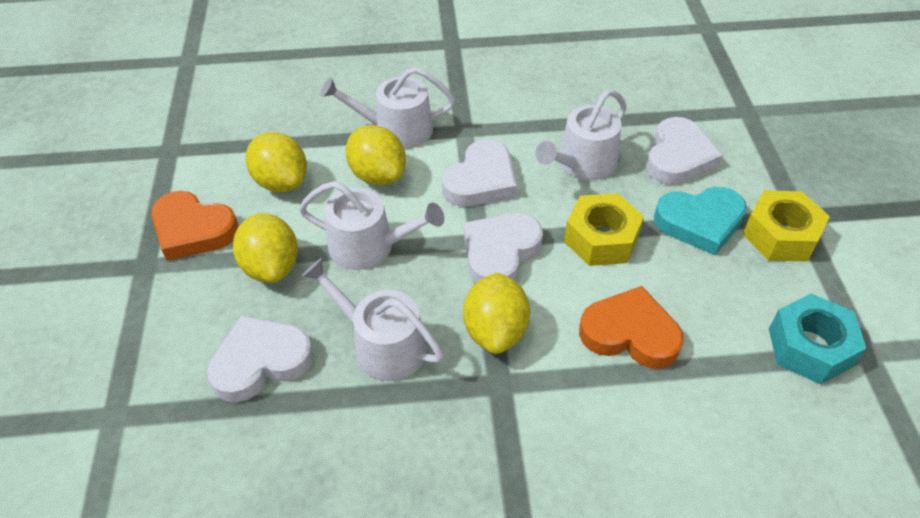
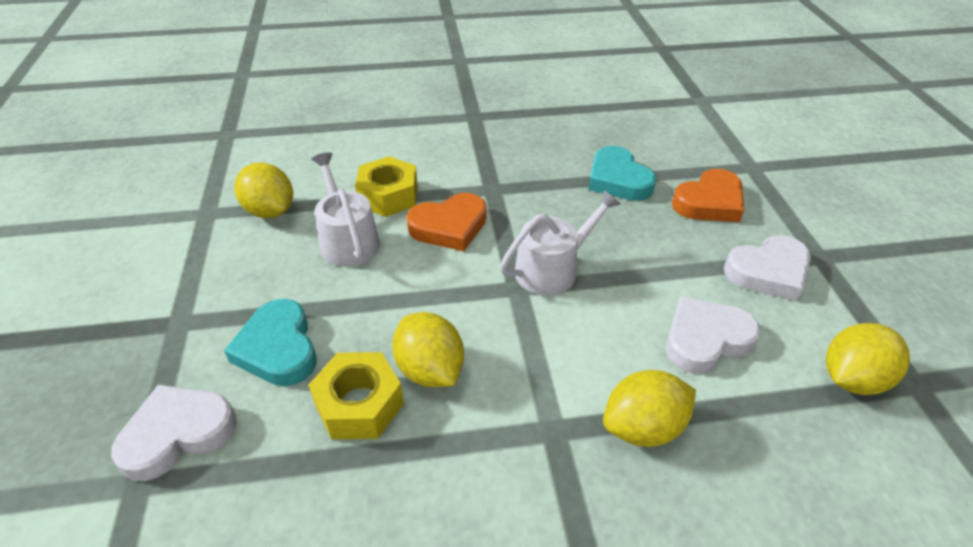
turquoise heart: [654,187,747,255] = 1 -> [224,299,317,386] [588,146,656,201] = 2
turquoise nut: [769,293,866,384] = 1 -> none = 0
white heart: [207,315,314,402] [442,139,517,207] [464,213,543,283] [647,117,723,185] = 4 -> [111,385,237,481] [666,296,760,374] [724,235,811,301] = 3
white watering can: [299,181,444,270] [302,258,444,381] [320,67,455,149] [535,90,627,180] = 4 -> [312,153,380,267] [500,190,621,295] = 2

